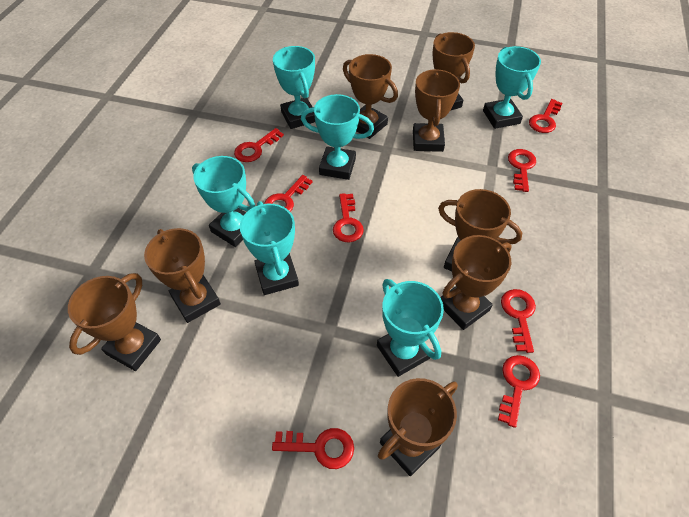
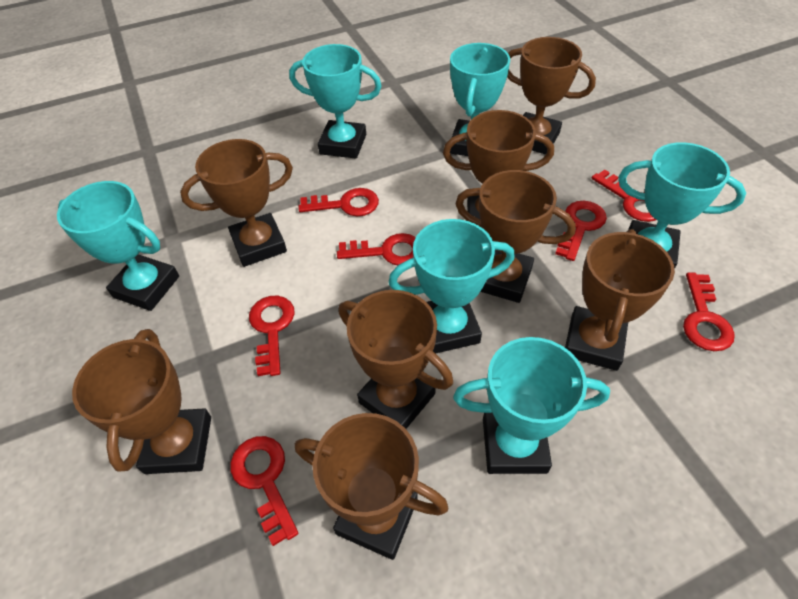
red key: [234,128,284,162] [264,175,312,212] [272,428,354,469] [333,193,364,242] [498,355,540,428] [501,289,536,353] [508,149,536,192] [529,99,562,133] = 8 -> [230,436,298,546] [249,296,295,376] [299,188,379,216] [337,233,416,265] [555,201,607,261] [591,170,656,222] [683,272,735,351] = 7

